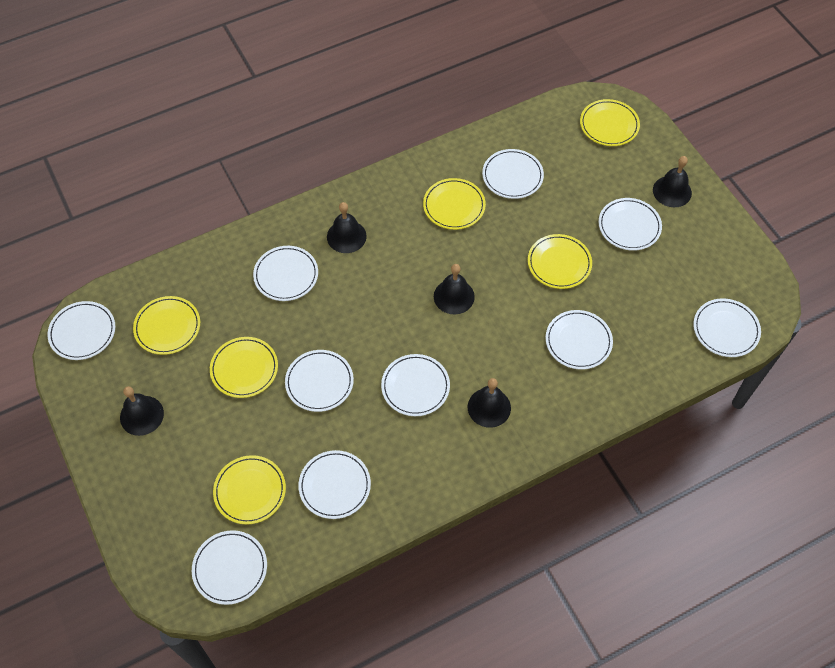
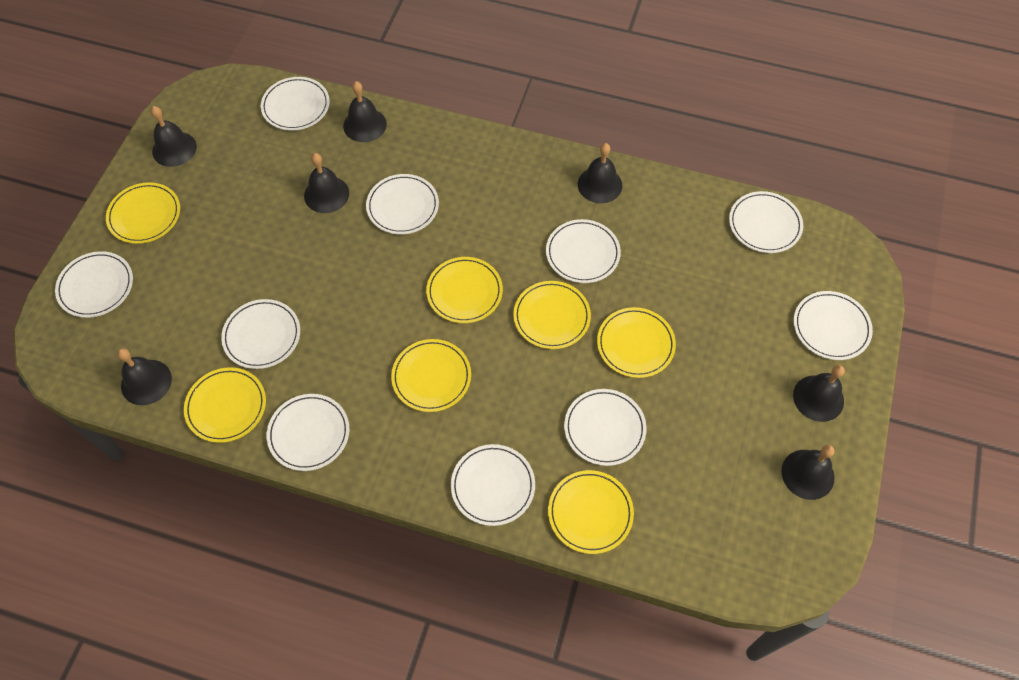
black bell: [120,386,164,436] [327,202,367,253] [434,264,475,314] [468,378,511,428] [653,156,692,207] = 5 -> [117,348,172,405] [151,106,197,167] [304,153,349,213] [343,81,387,142] [578,143,622,203] [781,445,835,500] [793,365,845,422] = 7
yellow plate: [133,296,200,355] [210,337,278,398] [213,455,286,525] [423,178,486,230] [528,234,592,289] [580,99,640,146] = 6 -> [106,182,180,244] [184,367,266,443] [391,339,471,412] [426,257,503,323] [513,281,591,349] [548,470,634,554] [597,307,676,378] = 7

